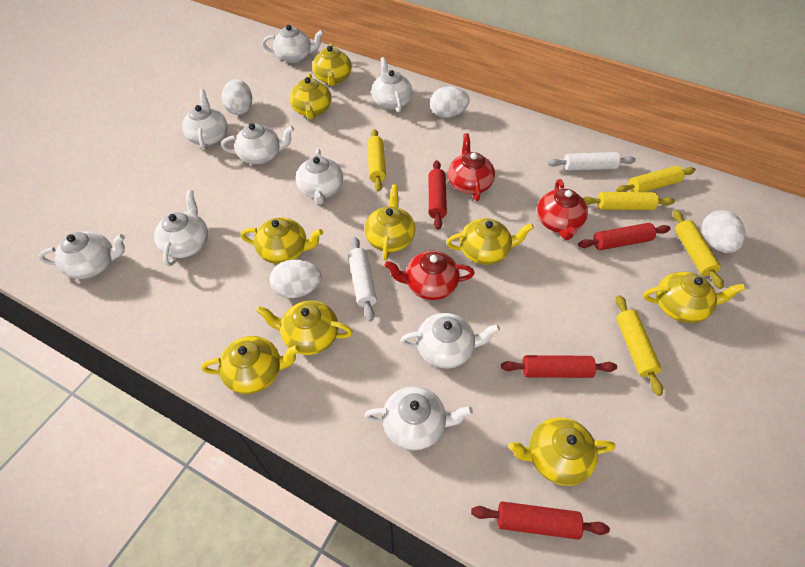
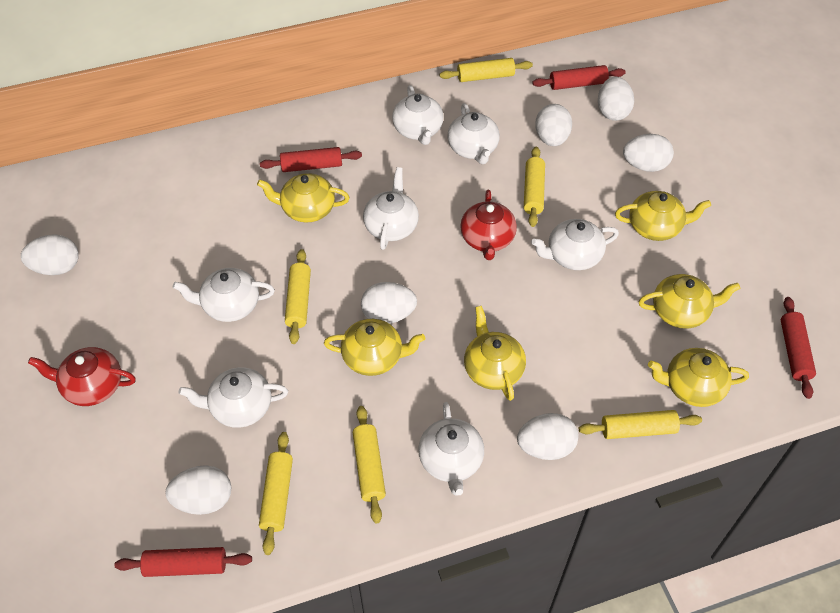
red teapot: [384,251,475,300] [448,133,495,201] [537,179,588,240] = 3 -> [28,347,136,406] [460,190,517,260] = 2
white egg: [222,79,252,115] [270,260,322,298] [430,86,470,118] [701,210,746,253] = 4 -> [21,234,79,275] [165,465,231,515] [361,282,417,324] [517,413,579,460] [535,104,572,146] [598,77,634,121] [623,134,674,172] = 7
white rolling pin: [348,237,377,322] [548,152,636,171] = 2 -> none = 0
white teapot: [39,231,125,279] [154,190,208,267] [182,89,228,150] [221,123,294,164] [262,25,324,63] [296,148,343,204] [364,386,473,450] [371,57,412,113] [400,313,500,369] = 9 -> [173,268,275,322] [179,367,288,428] [363,167,419,250] [392,85,444,145] [419,402,484,496] [447,103,500,164] [531,219,619,270] = 7
yellow rolling pin: [367,129,386,192] [583,192,675,210] [616,166,695,192] [616,295,663,396] [673,210,724,289] = 5 -> [259,432,293,555] [285,249,311,344] [353,406,386,524] [439,58,533,82] [524,147,545,227] [579,410,702,439] = 6
yellow teapot: [201,336,300,394] [241,218,323,264] [256,301,353,355] [289,73,332,120] [312,44,352,86] [365,185,415,261] [446,218,534,265] [509,417,615,486] [643,272,745,323] = 9 -> [257,173,350,223] [324,319,425,376] [464,306,526,401] [615,191,711,241] [638,274,740,329] [648,348,749,407] = 6

